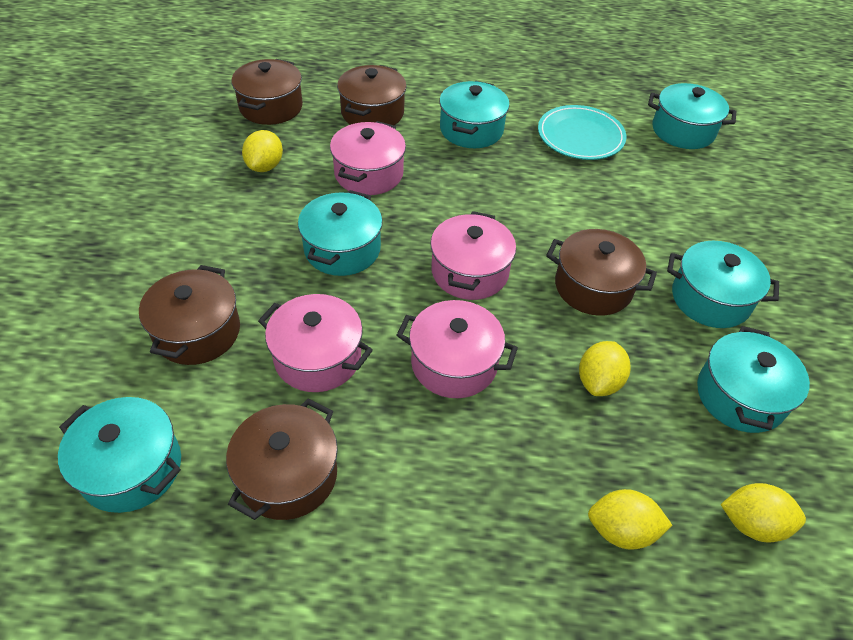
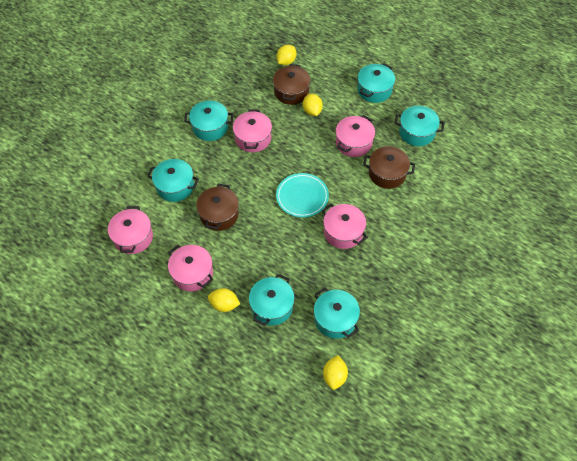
brown pot: [139,265,240,365] [226,399,338,520] [232,59,303,125] [337,65,407,125] [546,229,657,316] = 5 -> [196,184,239,231] [273,64,311,105] [363,146,415,189] = 3
pink pot: [258,294,373,392] [330,121,406,195] [396,300,518,398] [430,211,516,300] = 4 -> [108,206,153,254] [168,245,213,292] [233,110,272,152] [322,204,368,249] [335,115,375,157] = 5

